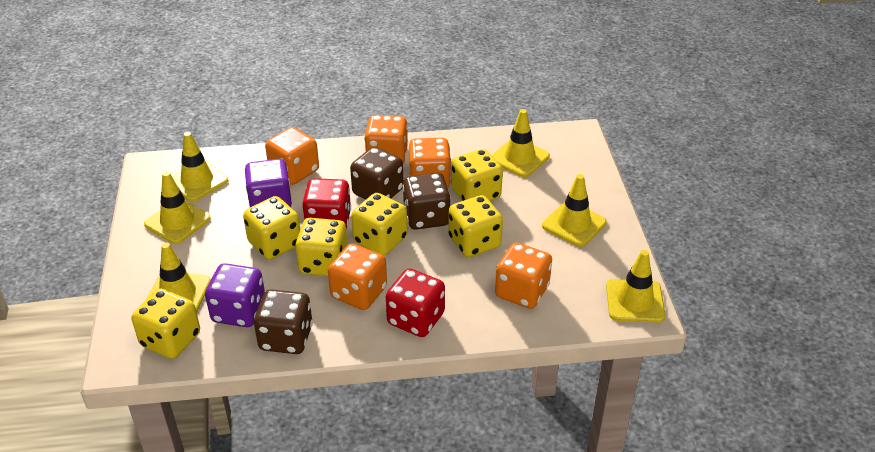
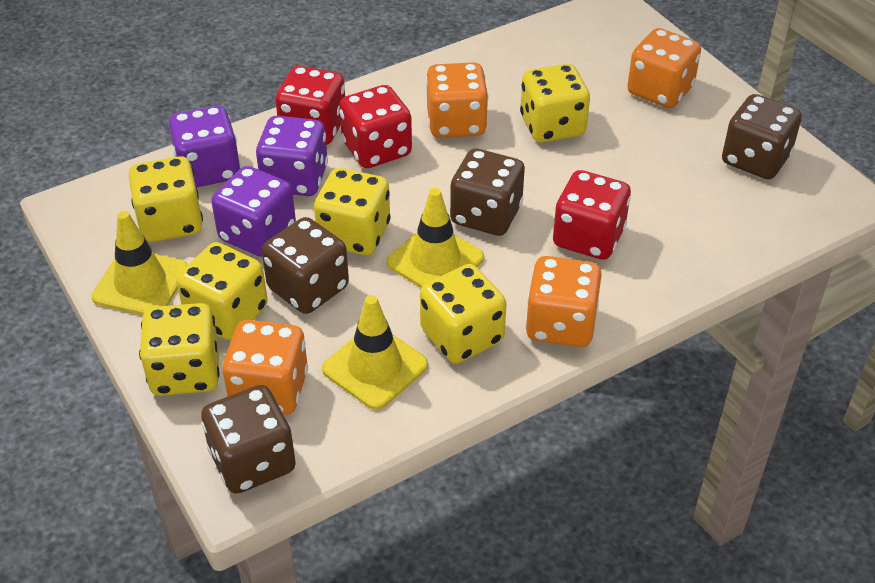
brown dice: [254,289,313,354] [350,147,403,200] [403,173,451,230] = 3 -> [201,385,296,494] [262,217,349,314] [450,148,525,236] [722,94,802,179] = 4
orange dice: [265,127,319,185] [328,243,387,310] [364,115,408,163] [408,138,451,188] [495,243,552,309] = 5 -> [222,320,308,415] [426,62,488,138] [525,256,602,347] [627,28,701,108] = 4
purple dice: [205,263,265,327] [245,159,292,207] = 2 -> [169,106,241,187] [211,166,296,257] [256,116,328,196] = 3
red dice: [302,178,351,229] [386,268,445,337] = 2 -> [275,66,345,145] [339,85,412,168] [553,170,631,260] = 3
yellow traffic cone: [144,171,211,244] [145,243,211,312] [171,132,229,202] [491,109,550,177] [542,174,607,247] [606,250,665,323] = 6 -> [91,211,188,315] [322,295,428,410] [386,188,484,288] = 3

